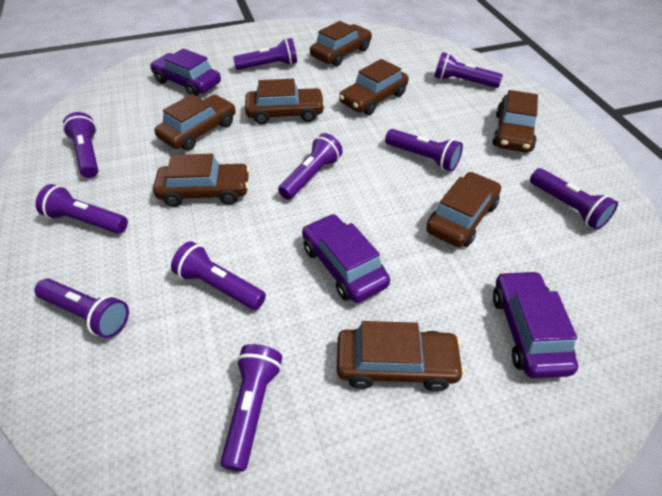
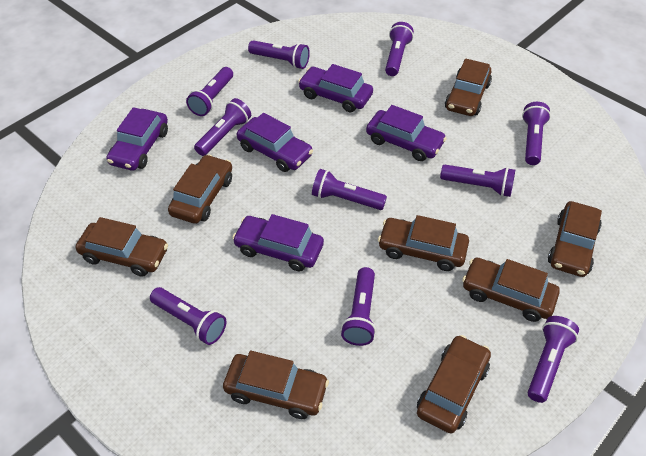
purple car: [150,48,221,96] [302,214,390,303] [493,270,578,378] = 3 -> [106,107,168,171] [232,214,324,271] [237,113,313,172] [298,64,373,112] [366,105,447,161] = 5

